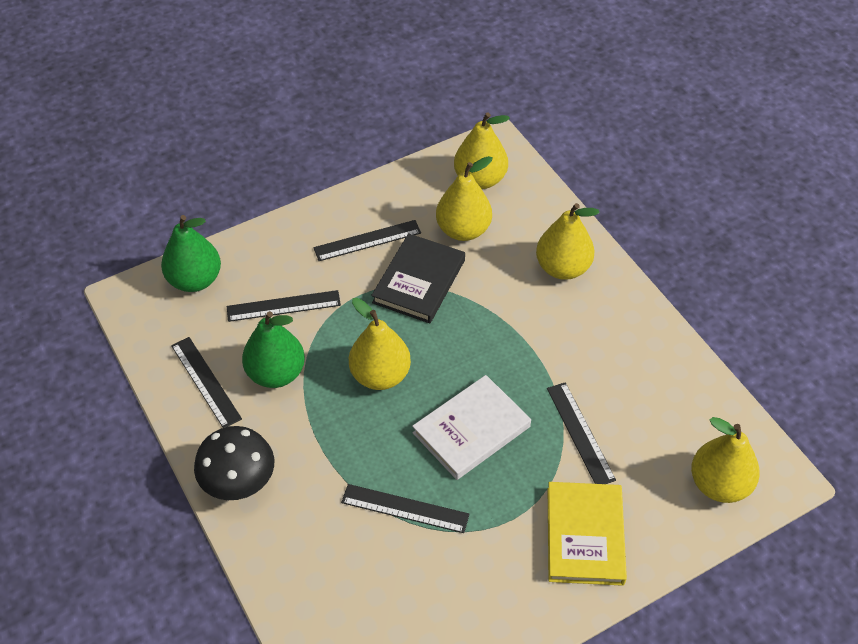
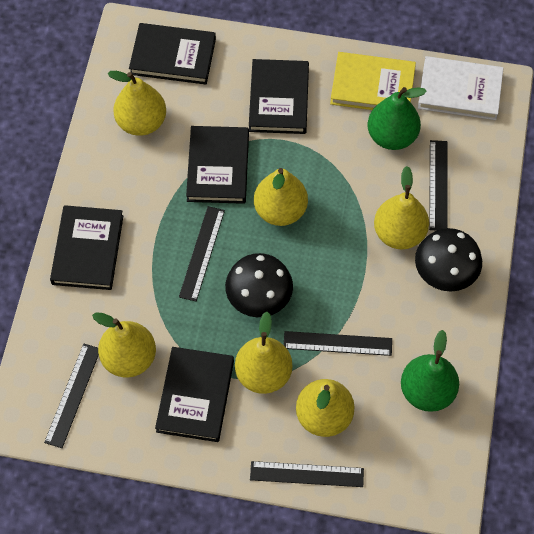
black book: [371,233,465,323] = 1 -> [50,205,123,290] [129,23,216,85] [155,347,234,442] [186,126,249,204] [249,59,309,134] = 5
black mushroom: [194,426,274,500] = 1 -> [225,253,293,317] [415,228,482,292] = 2
yellow pear: [349,298,411,390] [436,156,492,241] [454,112,510,189] [536,203,600,280] [691,417,760,503] = 5 -> [92,312,156,378] [107,71,166,136] [235,312,292,394] [254,168,308,226] [296,379,355,437] [374,166,429,250] = 6

